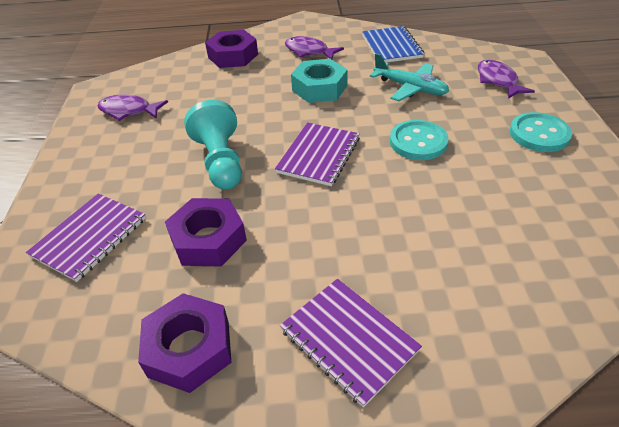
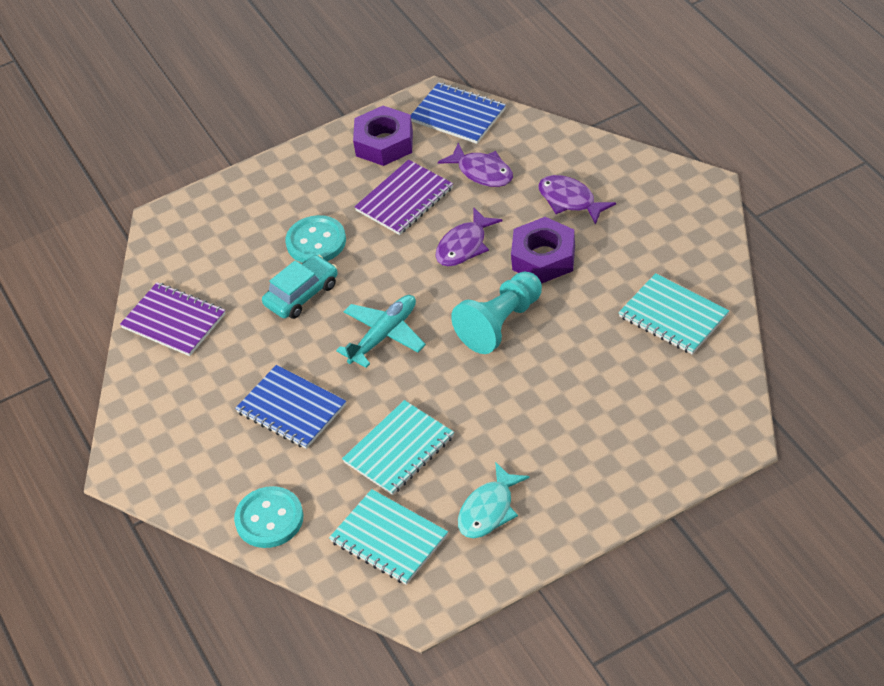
blue notebook: [362,26,424,63] = 1 -> [235,365,346,449] [411,82,506,144] = 2
purple notebook: [26,193,146,282] [275,122,360,186] [280,279,422,407] = 3 -> [120,282,226,356] [354,160,453,235] = 2
purple nut: [138,293,231,393] [165,198,247,267] [205,30,258,68] = 3 -> [353,106,413,166] [511,217,575,284] = 2
turquoise car: none = 0 -> [262,255,338,319] = 1
turquoise fish: none = 0 -> [458,462,530,538] = 1
turquoise notebook: none = 0 -> [329,489,448,585] [342,400,454,495] [618,273,729,355] = 3
turquoise nut: [291,59,348,103] = 1 -> none = 0

